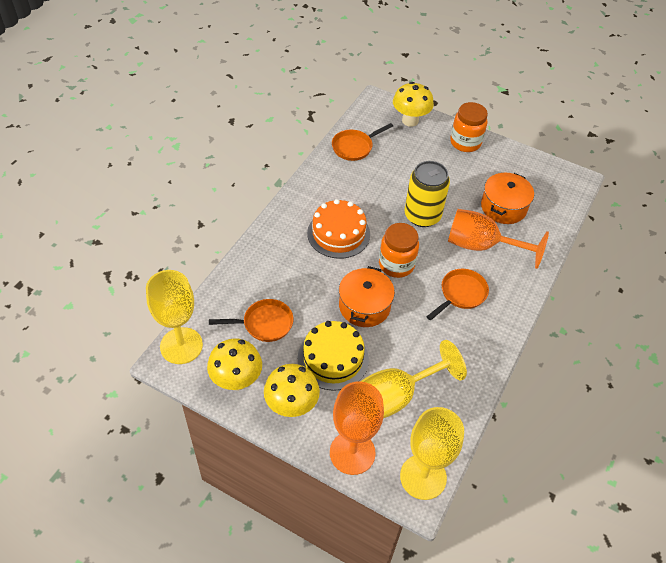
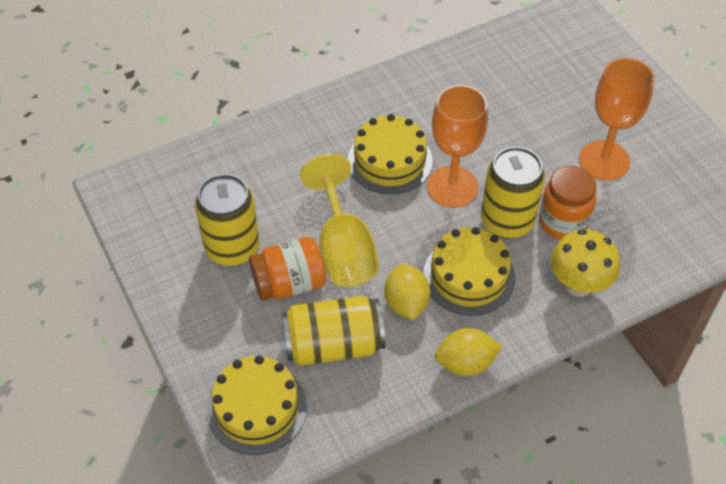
orange cake: [307,199,370,259] = 1 -> none = 0
orange pan: [209,299,293,342] [332,123,393,161] [427,269,489,320] = 3 -> none = 0
orange pot: [339,266,395,327] [481,173,534,224] = 2 -> none = 0
yellow cake: [298,321,369,391] = 1 -> [207,355,307,455] [348,114,433,194] [423,227,515,316] = 3
yellow can: [405,161,450,227] = 1 -> [195,174,260,266] [282,296,385,366] [481,147,545,239] = 3
yellow goblet: [146,270,203,364] [361,340,467,418] [400,407,464,500] = 3 -> [300,154,379,287] = 1
yellow lemon: none = 0 -> [384,264,430,321] [435,328,502,376] = 2
yellow mushroom: [207,338,262,391] [264,364,320,417] [393,82,434,127] = 3 -> [551,229,620,297] = 1

